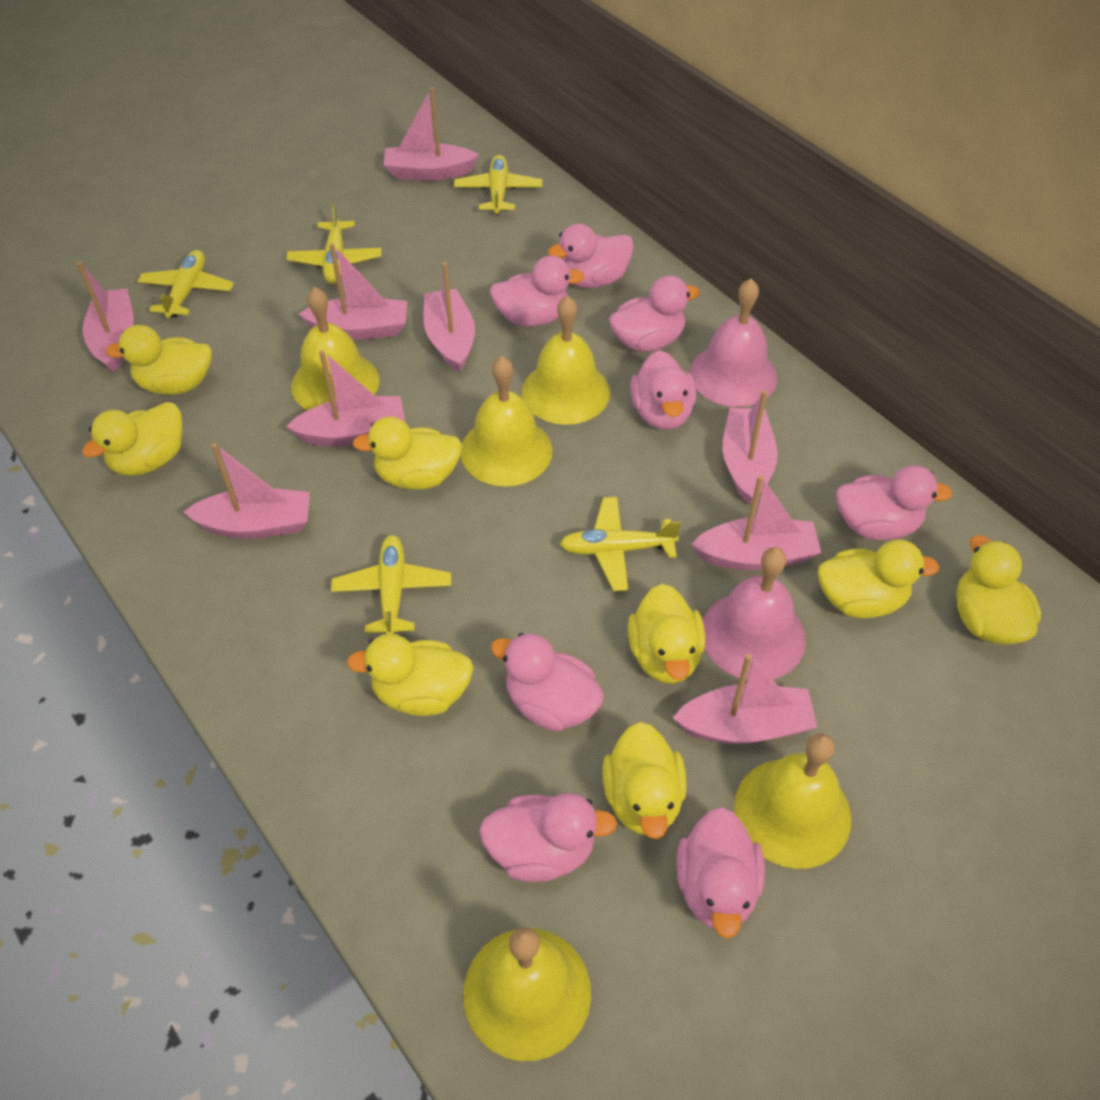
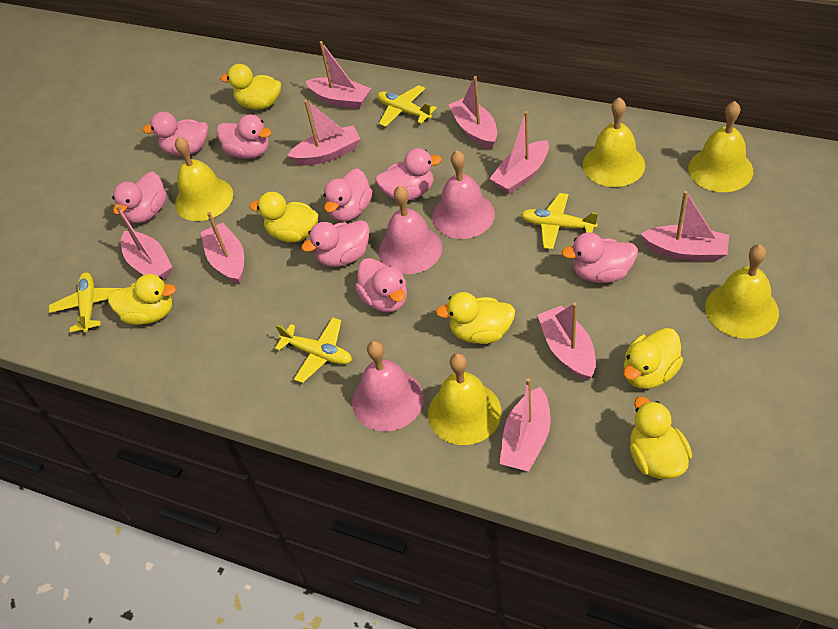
pink bell: [690,279,777,407] [703,547,806,680] = 2 -> [352,341,424,432] [379,186,442,274] [432,150,495,239] = 3
yellow duck: [82,402,183,476] [105,325,212,395] [347,634,474,716] [352,417,462,490] [602,722,687,839] [628,584,705,684] [818,539,940,619] [956,535,1041,645] = 8 -> [108,274,176,325] [220,64,281,110] [249,192,318,242] [436,292,515,344] [623,328,683,389] [630,397,692,479] = 6
yellow plane: [137,250,234,318] [287,203,382,284] [331,535,451,634] [454,155,542,214] [560,497,681,591] = 5 -> [49,273,121,333] [275,317,352,383] [377,85,437,127] [521,193,598,250] = 4

